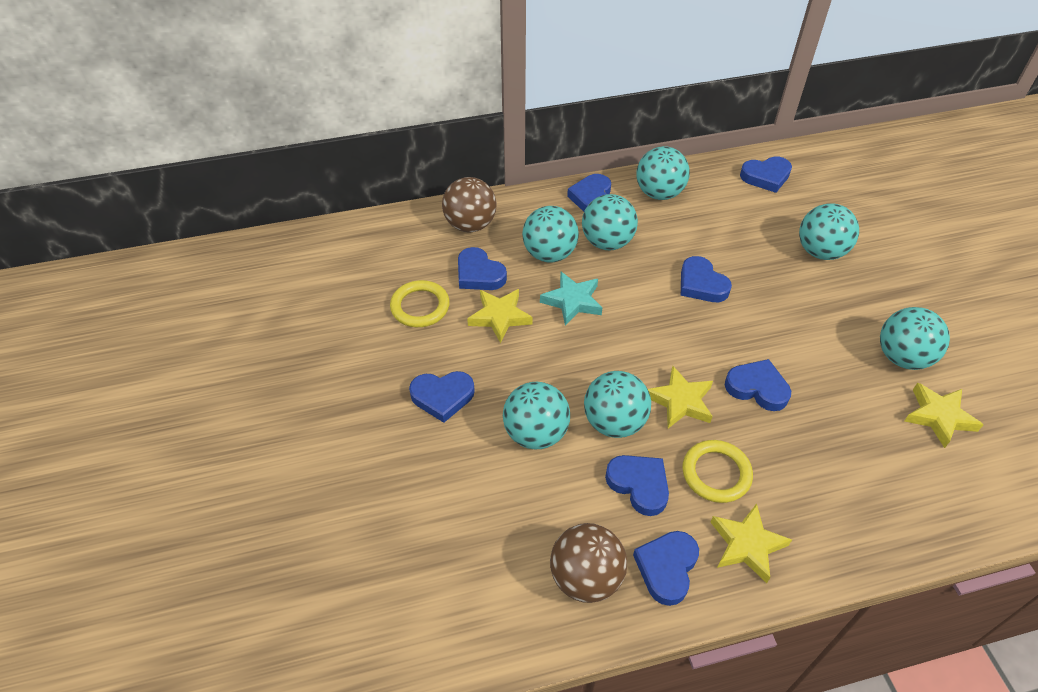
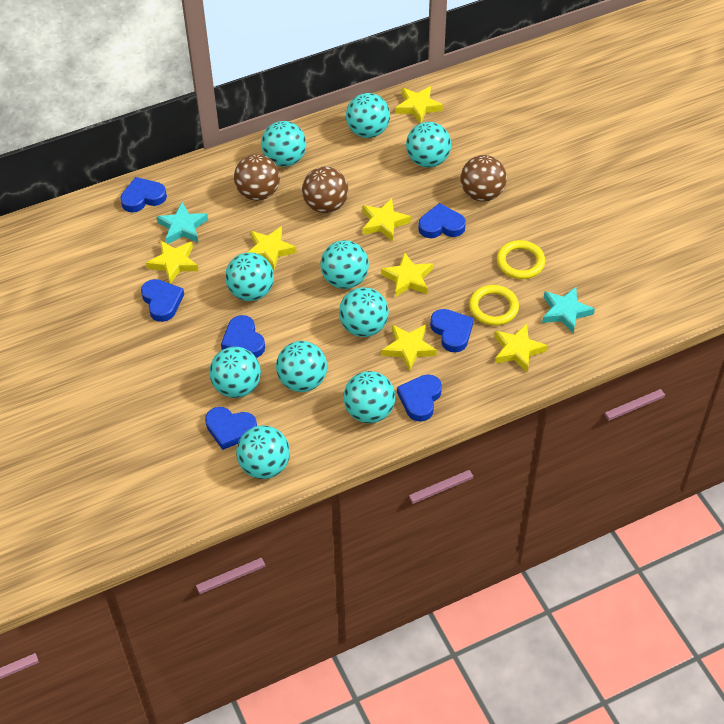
blue heart: [409,371,475,423] [458,247,507,290] [567,174,611,212] [605,455,669,516] [633,531,699,606] [681,256,732,302] [725,359,791,411] [740,157,792,193] = 8 -> [120,177,167,213] [141,279,184,322] [205,407,257,450] [221,315,265,358] [397,374,442,422] [418,203,466,238] [430,309,474,353] = 7
brown ball: [442,177,496,232] [550,523,627,603] = 2 -> [234,154,280,201] [302,166,348,213] [460,155,507,202] = 3
turquoise ball: [503,382,570,449] [522,206,579,263] [582,194,638,250] [584,371,651,438] [636,146,690,200] [799,203,859,260] [880,307,950,370] = 7 -> [209,347,261,398] [225,252,274,301] [236,425,290,479] [261,121,306,167] [276,341,327,392] [320,240,369,289] [339,287,389,337] [343,371,395,423] [346,93,390,138] [406,122,451,168] = 10
turquoise star: [540,272,602,326] = 1 -> [157,202,208,244] [542,287,595,333] = 2
yellow star: [467,289,533,343] [648,366,713,428] [710,503,792,583] [904,383,983,448] = 4 -> [146,240,198,284] [247,226,297,270] [362,198,411,241] [381,252,433,297] [382,325,437,372] [395,86,443,123] [494,323,547,373] = 7

